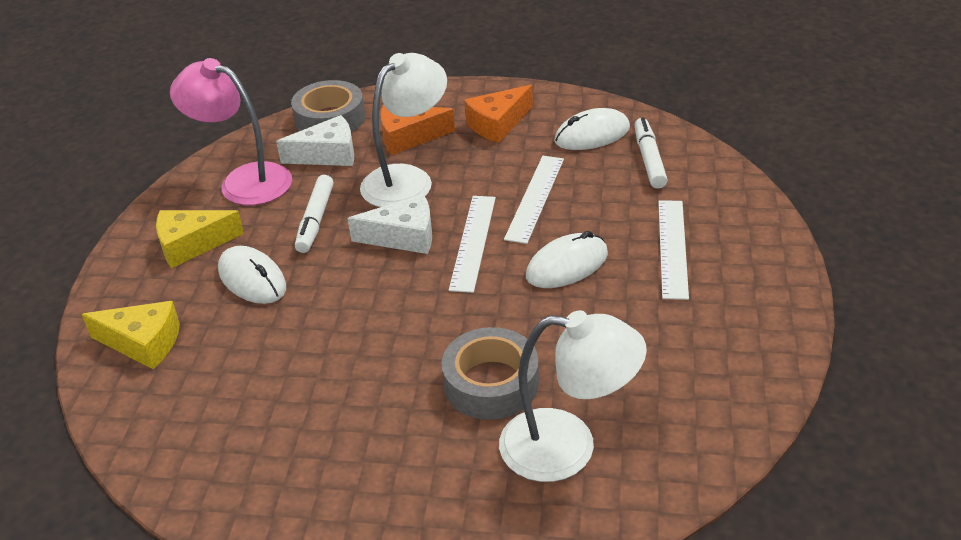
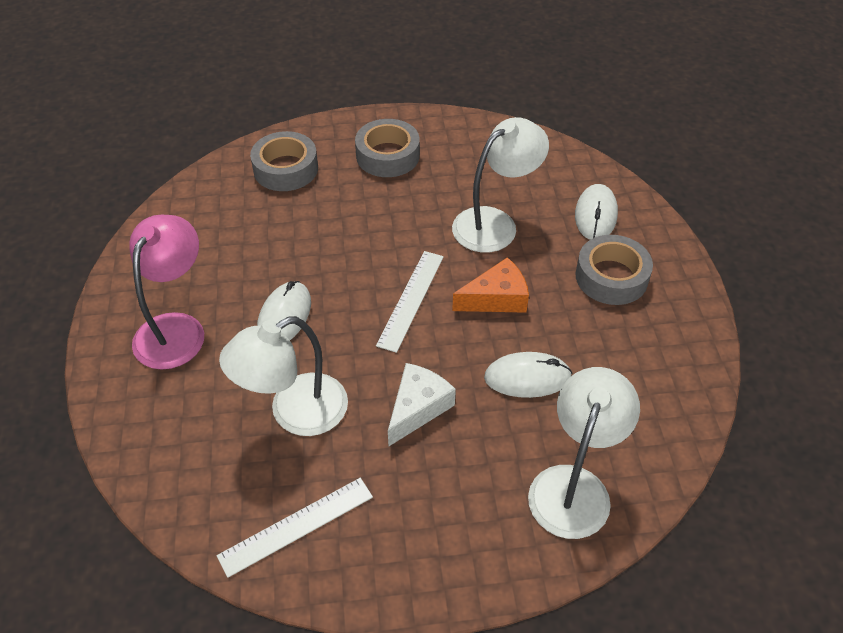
grey tape: [291,80,365,133] [441,327,539,420] = 2 -> [250,131,318,191] [355,119,420,177] [575,235,653,305] = 3
orange cheese: [380,104,455,155] [464,85,533,143] = 2 -> [452,257,529,313] = 1
white cheese: [276,115,354,166] [348,194,432,254] = 2 -> [388,363,456,446] = 1
white lamp: [360,53,447,207] [499,310,647,482] = 2 -> [219,316,348,436] [452,117,549,253] [528,367,640,539] = 3
white marker: [295,175,334,253] [634,117,668,189] = 2 -> none = 0
white ruler: [449,196,496,293] [504,156,564,244] [658,200,689,300] = 3 -> [217,478,373,578] [376,251,444,353] = 2
yellow cheese: [82,301,180,369] [156,210,244,268] = 2 -> none = 0

